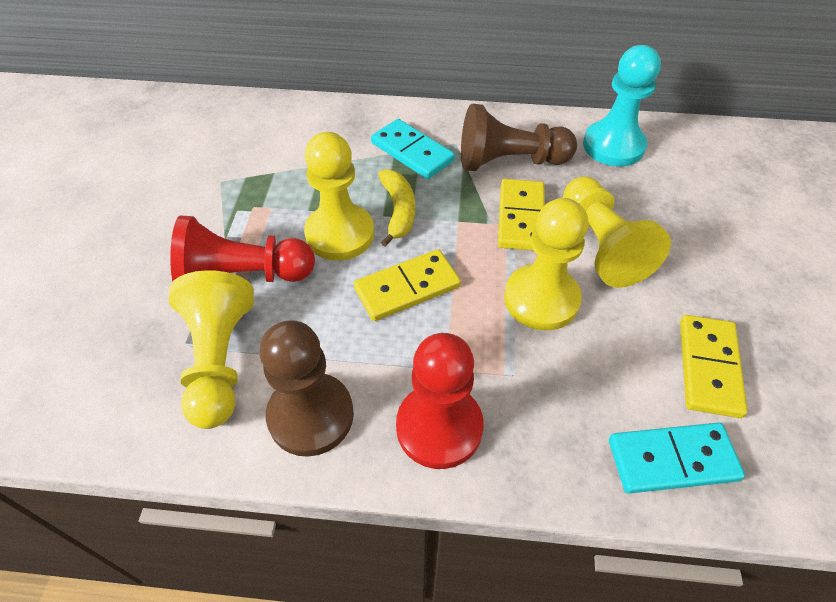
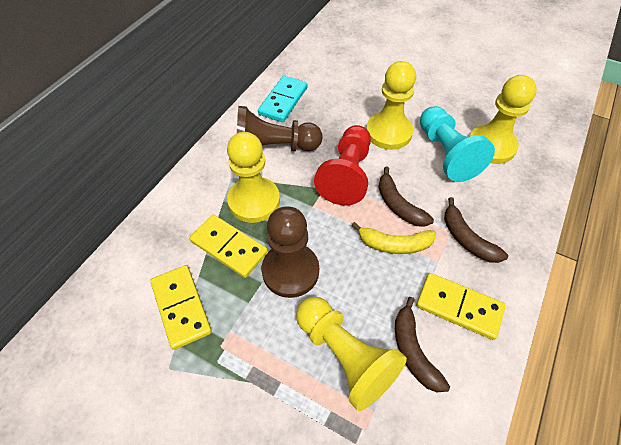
brown banana: none = 0 -> [378,167,434,227] [395,297,450,392] [444,197,508,263] = 3
red pawn: [170,215,315,282] [396,333,484,469] = 2 -> [314,125,371,206] = 1
turquoise domino: [371,119,455,179] [609,422,745,494] = 2 -> [258,76,308,122] = 1

